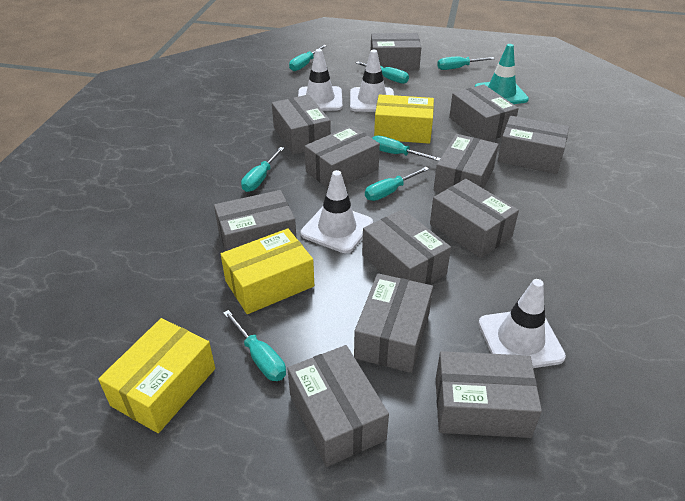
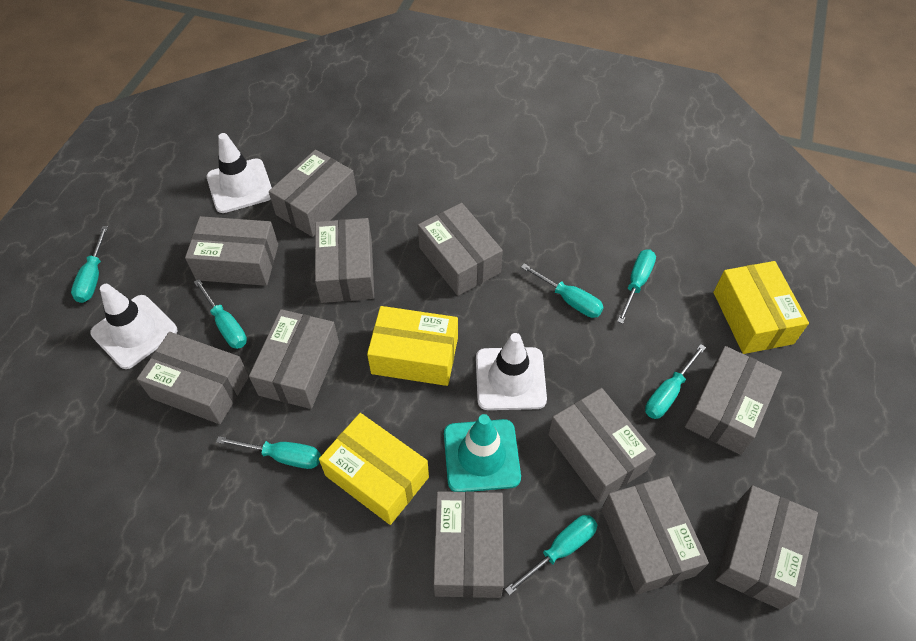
grey box: [214,190,296,251] [272,94,331,155] [287,345,389,467] [305,126,380,188] [354,273,433,373] [362,209,451,285] [371,33,421,71] [430,179,519,258] [434,134,499,193] [436,351,542,438] [449,84,519,141] [498,116,569,174] = 12 -> [137,332,249,424] [185,216,278,286] [249,309,339,409] [269,149,357,237] [315,218,374,303] [418,203,503,296] [433,491,504,598] [548,388,656,502] [602,476,709,595] [685,346,782,455] [716,485,818,610] = 11
white traffic cone: [298,49,342,111] [301,170,373,253] [350,50,394,112] [478,279,566,368] = 4 -> [90,284,177,369] [207,133,272,213] [476,333,547,410] = 3

